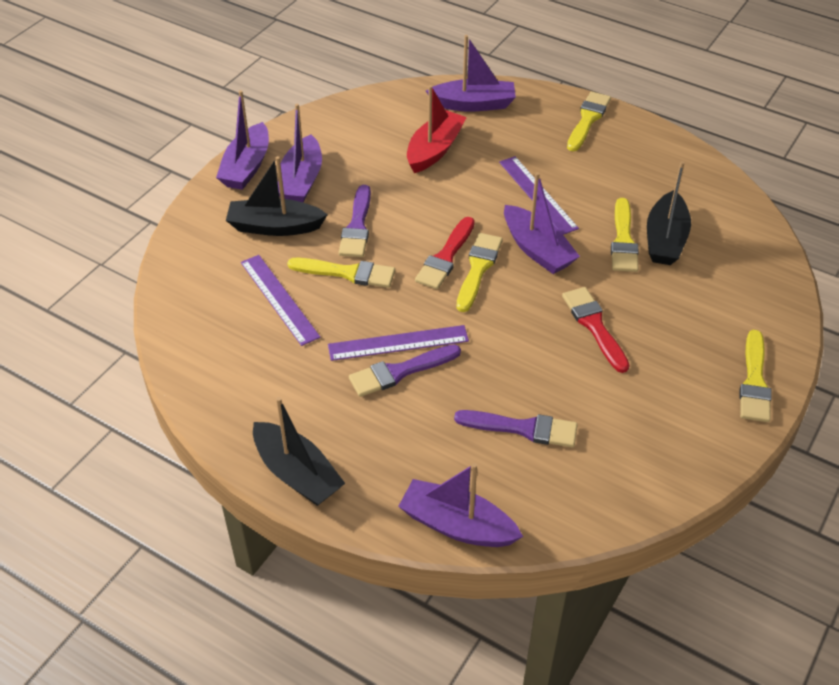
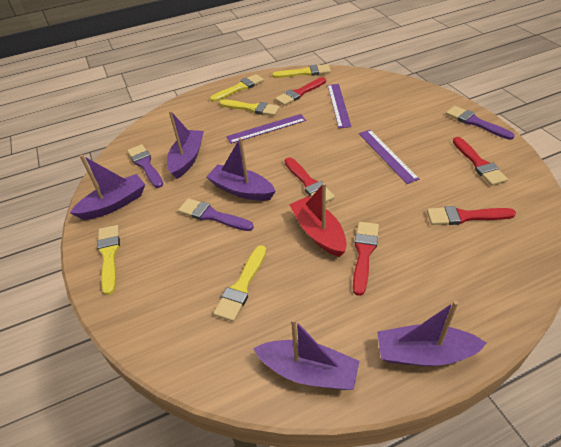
black boat: [226,156,328,236] [253,397,345,506] [647,161,691,265] = 3 -> none = 0
red brush: [415,217,475,289] [562,287,630,373] = 2 -> [275,77,326,106] [285,157,335,202] [353,222,379,296] [427,206,516,225] [453,137,508,186] = 5

